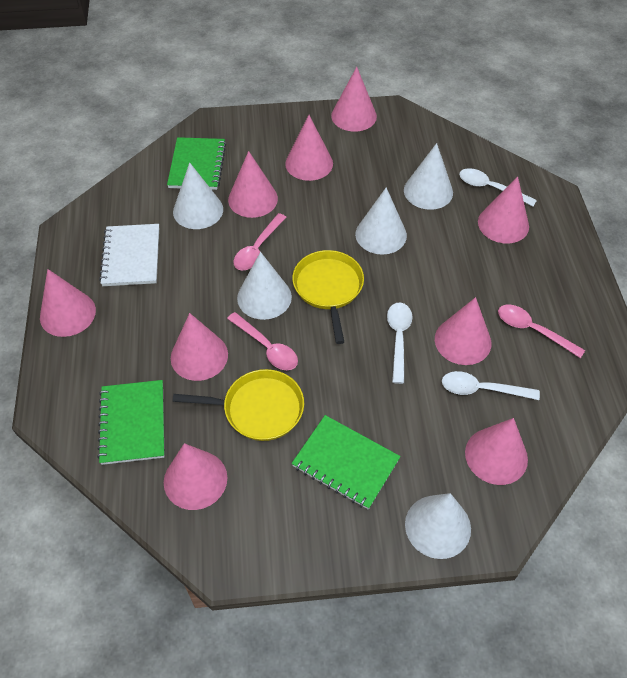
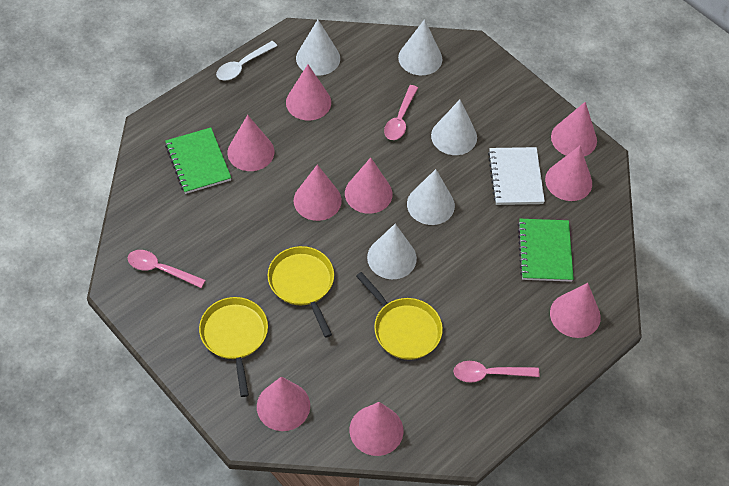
green notebook: [97,380,164,465] [167,137,226,190] [292,415,401,509] = 3 -> [165,127,231,194] [517,219,574,282] = 2
white spoon: [387,302,413,384] [442,371,540,400] [459,168,537,206] = 3 -> [216,41,277,81] = 1
yellow pan: [173,369,304,441] [292,250,364,344] = 2 -> [199,297,268,397] [267,246,334,338] [356,272,443,360] = 3

